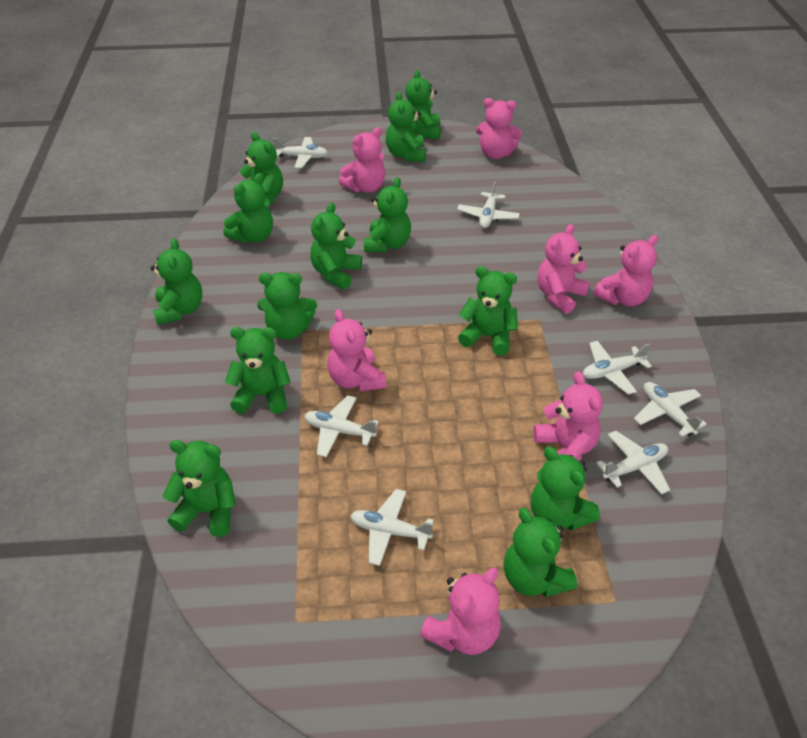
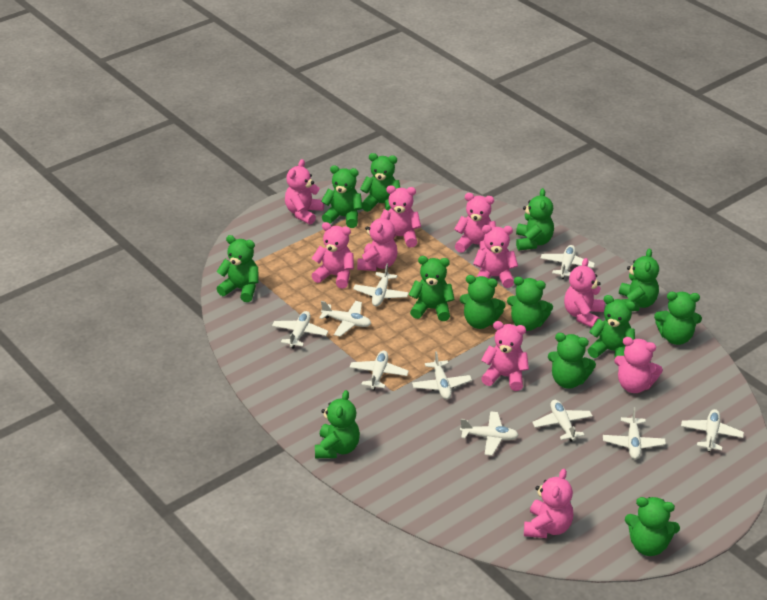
pink teddy bear: [327,309,386,392] [339,127,385,193] [420,568,501,655] [476,98,522,159] [533,372,603,461] [537,224,590,314] [593,235,658,307] = 7 -> [285,159,324,225] [311,222,354,288] [357,211,398,271] [380,186,421,247] [454,193,496,253] [473,225,518,288] [481,321,529,391] [524,469,573,538] [564,258,605,327] [614,337,663,393] = 10
white plane: [273,137,328,168] [304,395,379,457] [350,489,434,566] [457,181,520,228] [583,341,652,395] [596,431,670,495] [634,382,707,437] = 7 -> [272,311,328,349] [319,301,371,337] [350,351,409,390] [353,264,409,306] [412,351,472,399] [460,411,519,456] [532,400,593,442] [540,245,595,279] [603,407,666,459] [681,409,744,452] = 10

